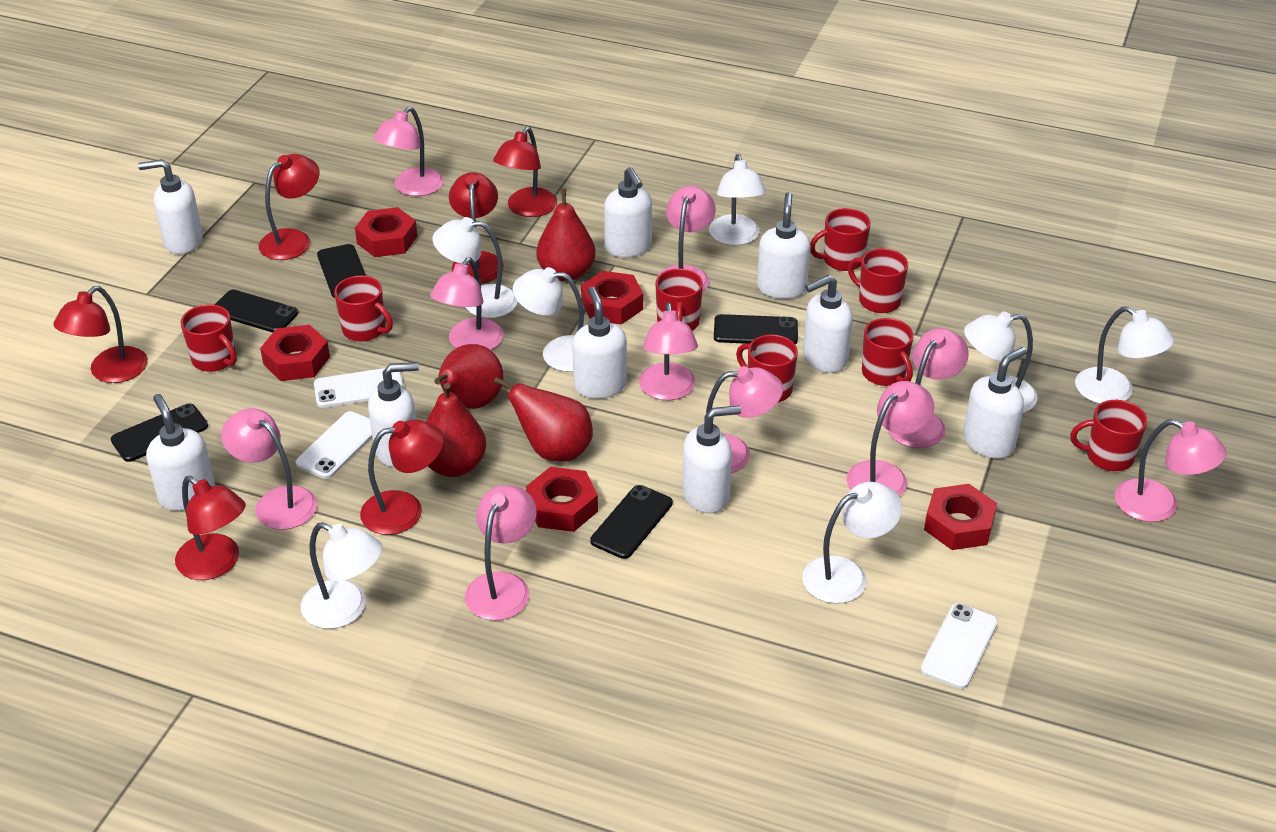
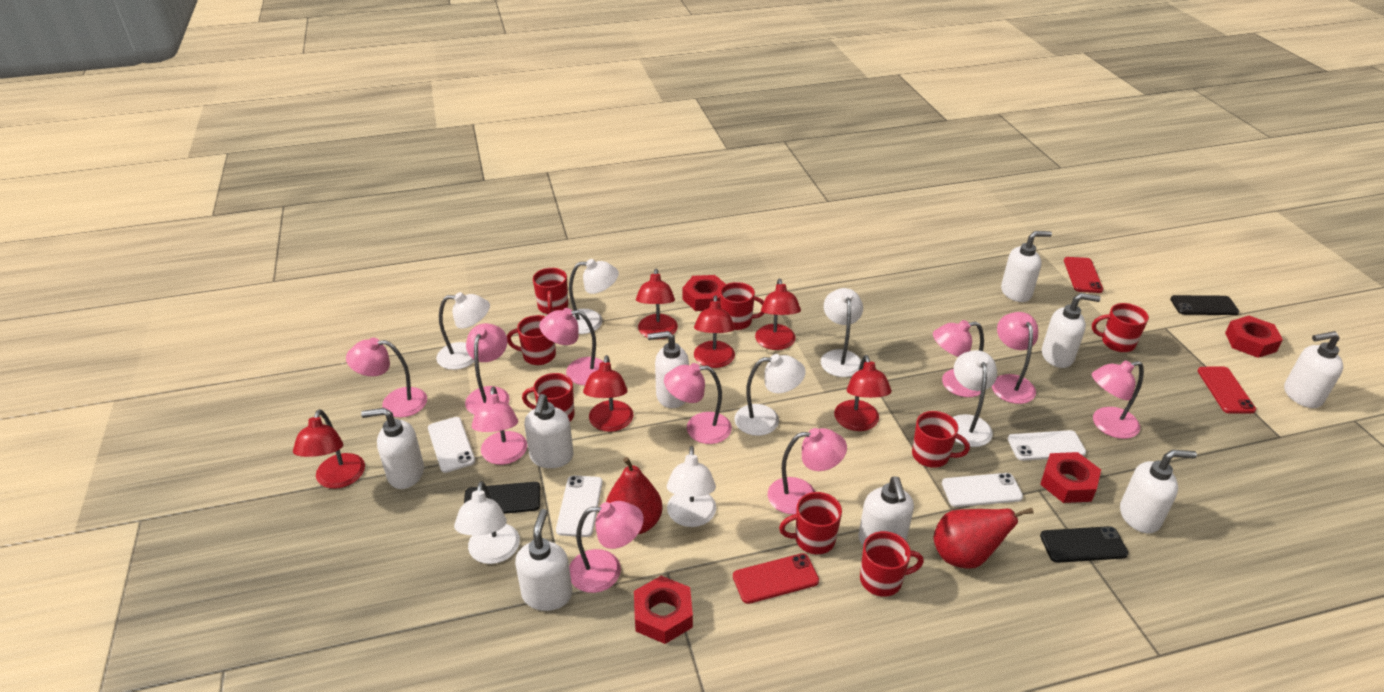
black phone: [111,404,208,462] [215,290,298,333] [317,244,366,298] [590,485,673,559] [714,314,798,345] = 5 -> [464,482,540,514] [1040,526,1128,563] [1170,295,1239,315] = 3
red nut: [260,325,330,381] [355,207,417,257] [526,467,598,532] [581,271,643,325] [924,484,997,550] = 5 -> [634,576,693,644] [682,275,726,311] [1040,452,1101,503] [1225,316,1283,358] = 4
red pear: [426,383,486,477] [434,344,503,409] [494,377,593,461] [536,188,596,281] = 4 -> [606,457,663,534] [933,508,1034,569] = 2
red phone: none = 0 -> [733,553,819,604] [1064,257,1103,293] [1198,366,1256,414] = 3
white phone: [296,411,372,479] [314,368,403,408] [920,603,998,689] = 3 -> [428,417,475,473] [556,475,603,537] [942,473,1023,507] [1008,430,1086,461] = 4

